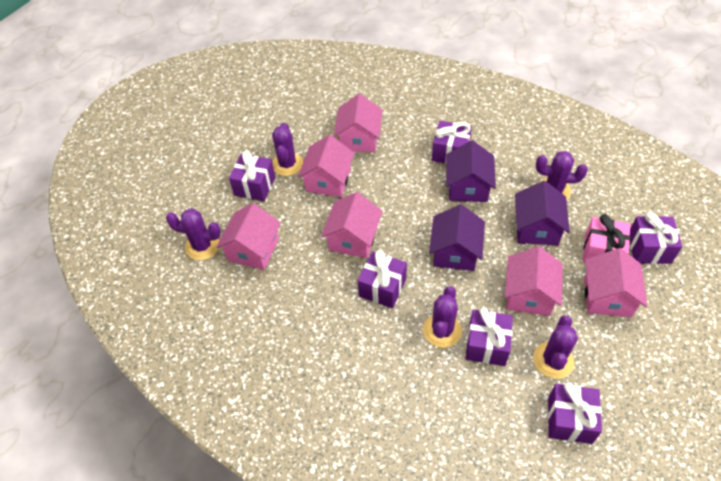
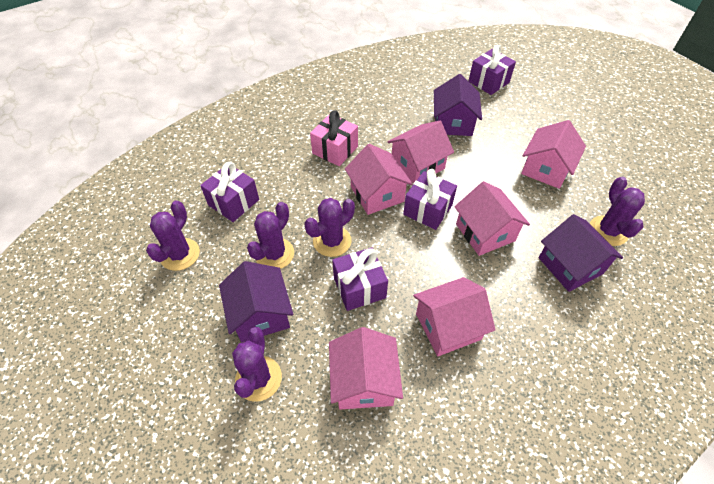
purple gift: [229,150,275,201] [358,250,407,308] [432,121,472,164] [466,308,513,366] [548,382,602,444] [630,212,683,264] = 6 -> [200,162,259,222] [332,247,388,311] [403,169,457,230] [469,45,516,95] = 4

